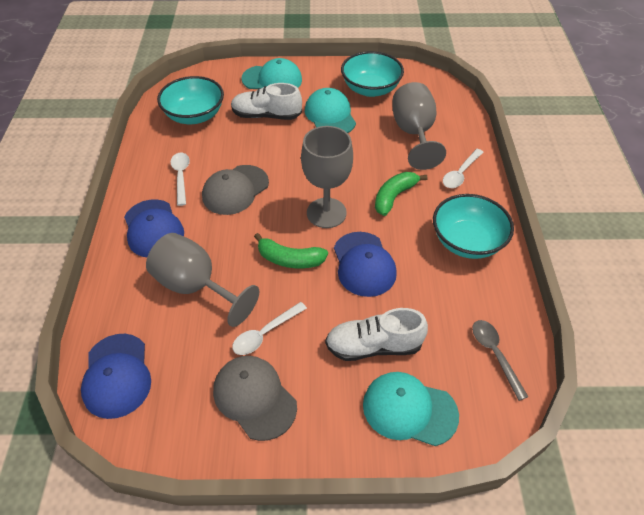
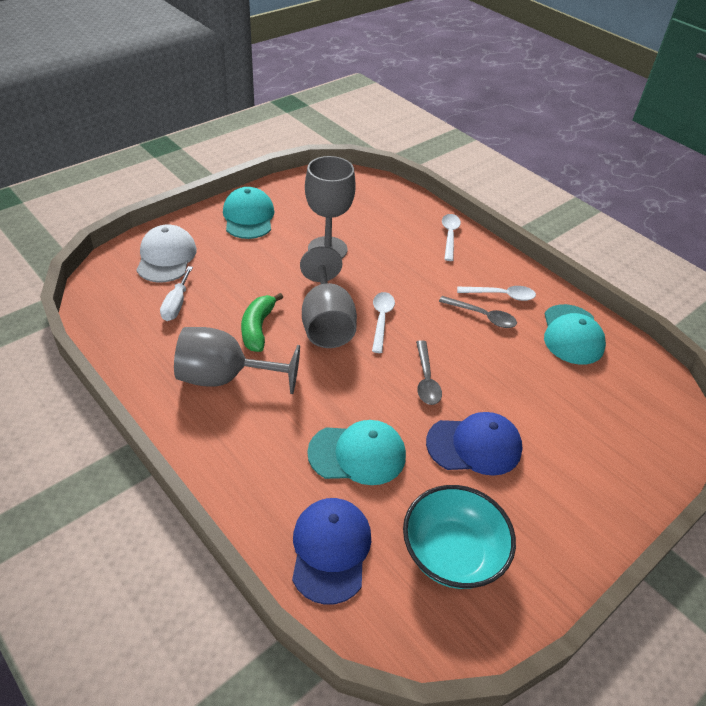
blue cap: [81,334,151,419] [124,200,184,257] [334,232,397,297] = 3 -> [292,498,371,605] [426,412,522,476] = 2
green banana: [254,233,328,268] [375,172,428,216] = 2 -> [241,293,283,352] = 1
grey cap: [202,165,269,215] [213,356,297,441] = 2 -> none = 0
grey spoon: [472,320,528,401] = 1 -> [416,340,442,405] [439,296,517,328] = 2
turquoise bowl: [157,76,224,124] [341,51,404,97] [433,194,514,259] = 3 -> [403,485,516,589] = 1
white cap: none = 0 -> [136,225,197,283] = 1
white screwdriver: none = 0 -> [160,266,193,321] = 1
white shoe: [231,83,302,120] [325,308,428,361] = 2 -> none = 0

